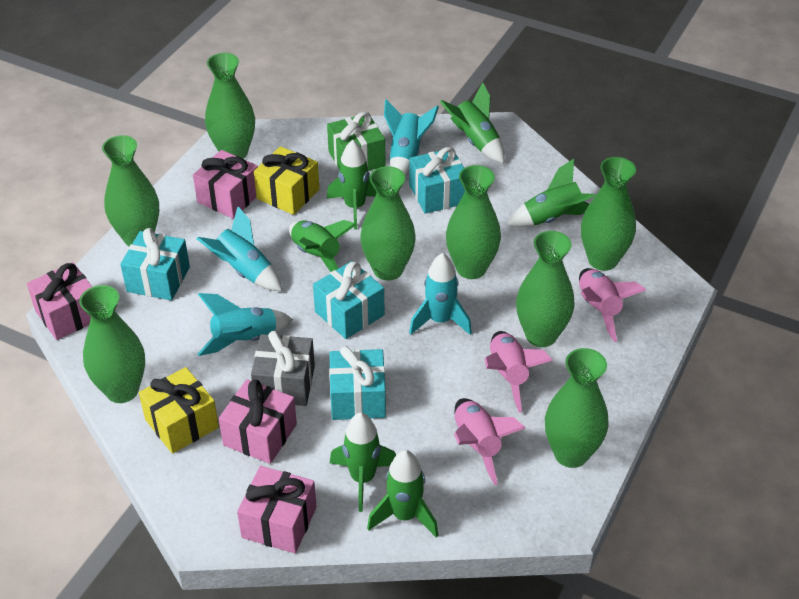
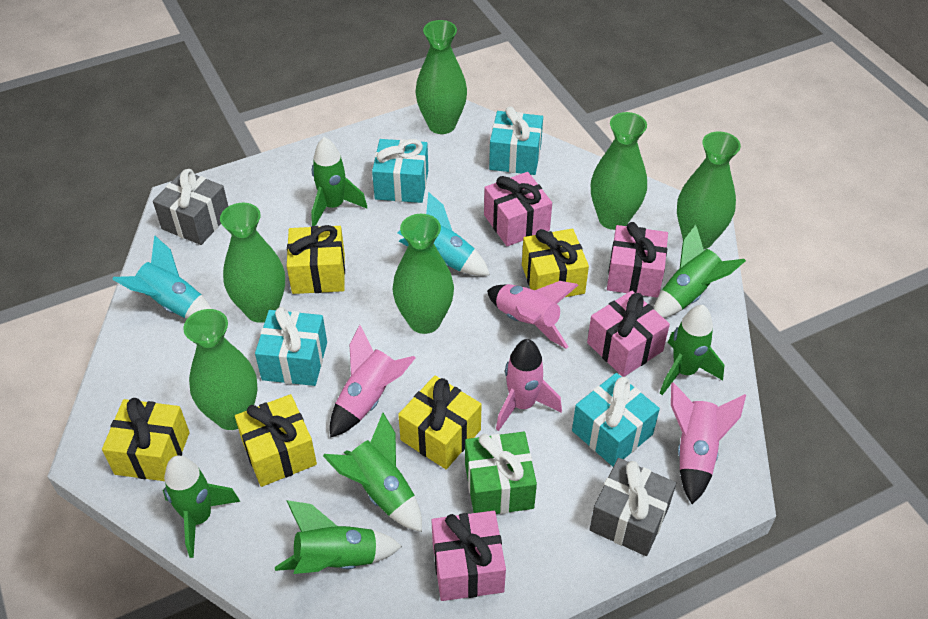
green vase: [79,285,145,403] [102,135,159,247] [205,53,255,159] [360,166,416,280] [446,165,501,279] [516,231,575,347] [545,348,609,468] [581,157,636,271] = 8 -> [183,309,258,430] [220,203,285,323] [392,214,454,334] [415,20,467,134] [591,112,647,230] [677,131,741,249] = 6
grey gift: [251,331,315,406] = 1 -> [153,169,228,245] [589,458,676,556] = 2
pink rocket: [454,398,525,485] [485,331,553,413] [579,268,646,342] = 3 -> [330,325,415,438] [487,281,578,349] [496,339,562,431] [671,382,746,504] = 4
turquoise rocket: [197,206,282,291] [198,293,293,356] [384,99,439,177] [409,253,472,335] = 4 -> [112,235,212,319] [398,192,490,276] = 2
yellow gift: [139,367,219,454] [254,146,319,215] = 2 -> [102,398,190,481] [235,394,317,487] [287,225,345,294] [398,376,482,469] [522,229,589,297] = 5

